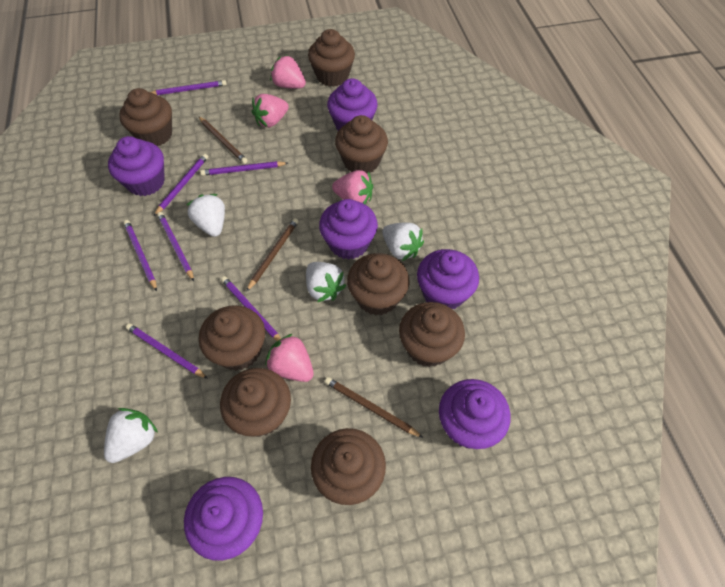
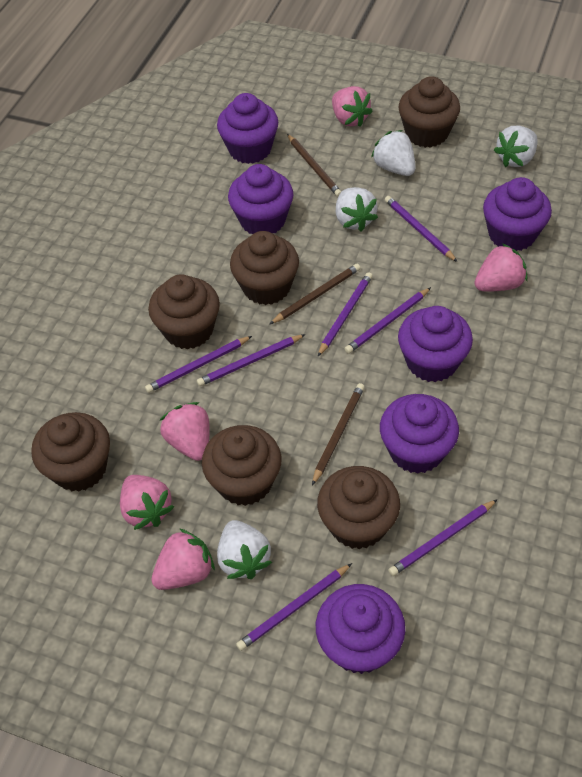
brown cupcake: [119,88,172,146] [199,305,265,371] [220,368,291,437] [308,29,355,87] [311,428,386,505] [335,115,388,174] [347,253,409,315] [399,302,465,367] = 8 -> [31,412,110,492] [148,274,220,349] [202,425,281,506] [230,231,299,305] [317,466,400,549] [398,76,460,148] = 6
pink strawberry: [252,94,289,128] [265,334,314,382] [270,55,306,89] [332,170,373,204] = 4 -> [120,475,174,530] [151,528,215,590] [160,402,210,461] [332,86,373,127] [474,243,527,292] = 5

